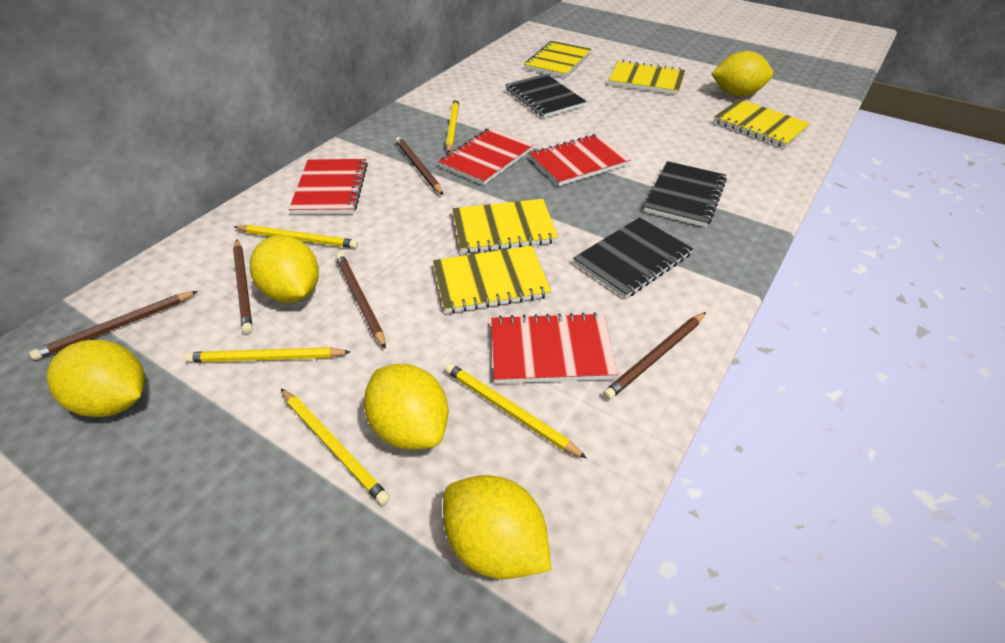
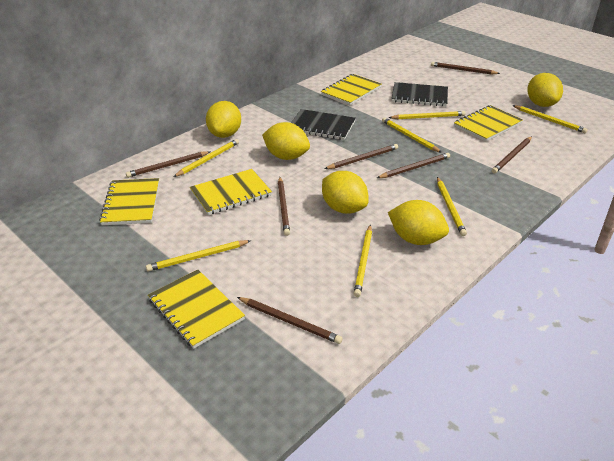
black notebook: [505,74,586,118] [573,217,693,298] [644,161,727,227] = 3 -> [291,109,356,140] [392,82,448,107] = 2
brown pencil: [30,291,198,360] [233,239,253,334] [336,253,386,349] [395,137,443,195] [603,312,706,400] = 5 -> [126,151,210,178] [237,297,343,344] [278,177,290,236] [324,144,398,169] [377,153,450,178] [431,62,500,74] [492,137,532,174] = 7
red notebook: [289,159,368,214] [438,128,534,185] [491,312,618,383] [529,134,631,186] = 4 -> none = 0
yellow pencil: [185,347,351,362] [234,225,358,249] [281,389,390,505] [445,363,587,459] [446,98,459,153] = 5 -> [146,240,251,272] [173,139,239,177] [354,225,372,297] [382,117,442,153] [388,111,466,119] [437,177,467,236] [512,105,588,133] = 7

